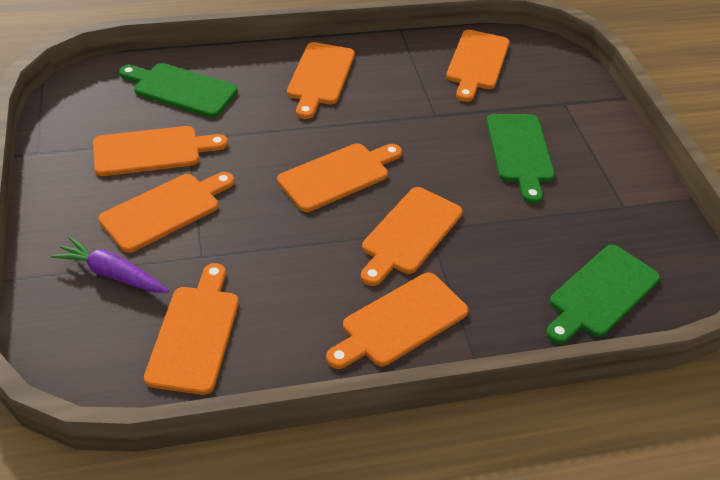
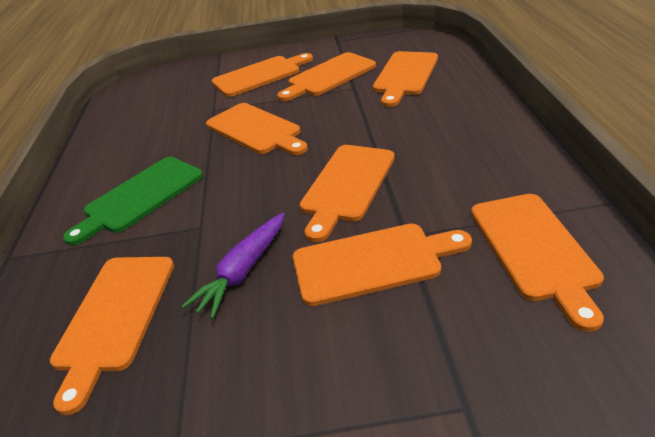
green cutting board: [119,63,238,117] [486,114,555,204] [546,245,660,344] = 3 -> [63,157,203,246] = 1

